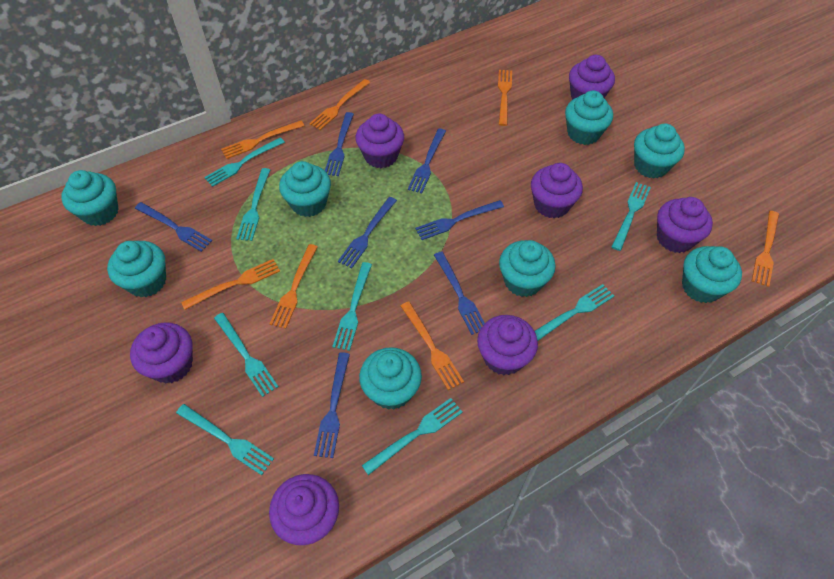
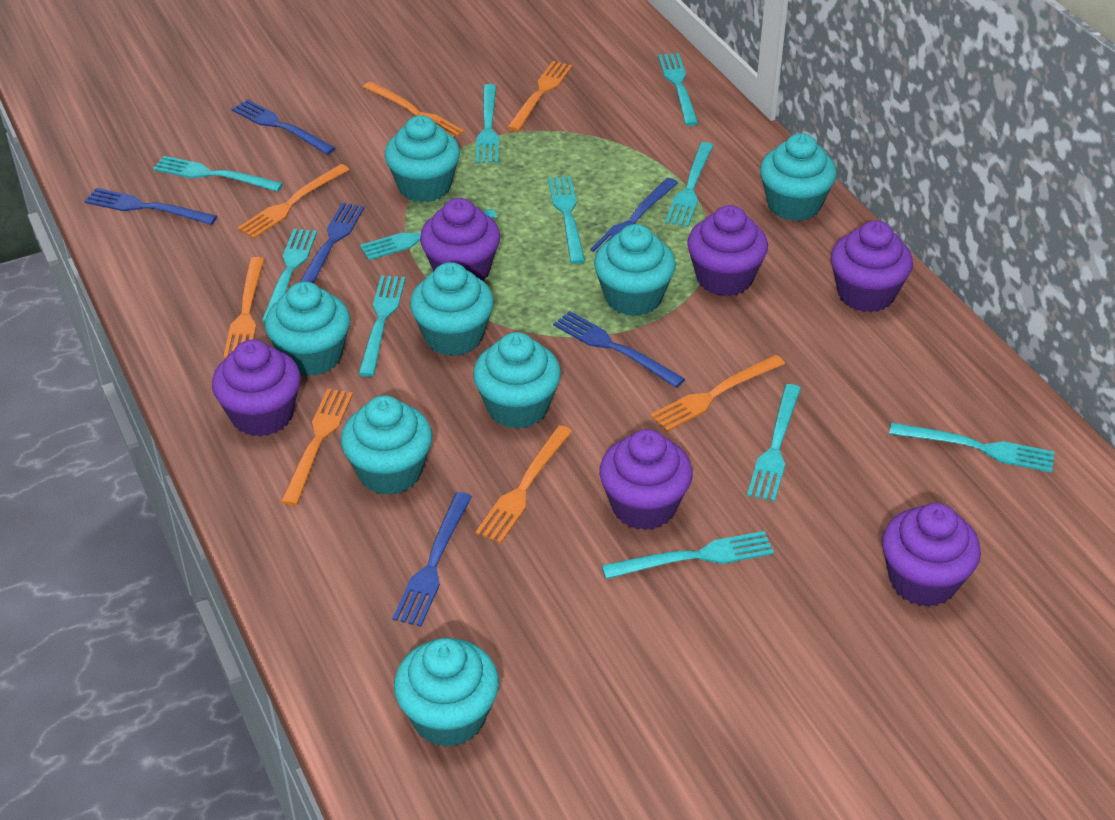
blue fork: [135,202,212,252] [314,352,350,458] [325,112,354,176] [338,197,397,268] [408,129,446,193] [415,200,504,240] [434,252,485,335] = 7 -> [84,188,217,225] [232,99,336,155] [300,203,365,283] [392,492,472,627] [553,311,685,388] [590,178,678,253] = 6
purple cupcake: [130,322,193,383] [269,474,339,545] [355,114,404,168] [477,315,538,375] [531,163,583,218] [569,55,615,100] [657,197,713,253] = 7 -> [212,340,301,437] [420,198,500,281] [599,429,693,530] [687,205,768,296] [831,221,913,313] [882,503,981,607] = 6
turquoise fork: [176,404,274,475] [204,137,285,187] [214,313,279,397] [236,168,270,241] [332,262,372,351] [361,398,463,475] [535,284,614,341] [612,182,651,251] = 8 -> [153,156,283,192] [262,229,317,322] [358,275,405,377] [360,209,497,260] [476,84,499,163] [548,176,585,264] [601,531,774,579] [658,53,698,126] [665,142,714,227] [747,384,801,502] [889,422,1054,473] = 11

